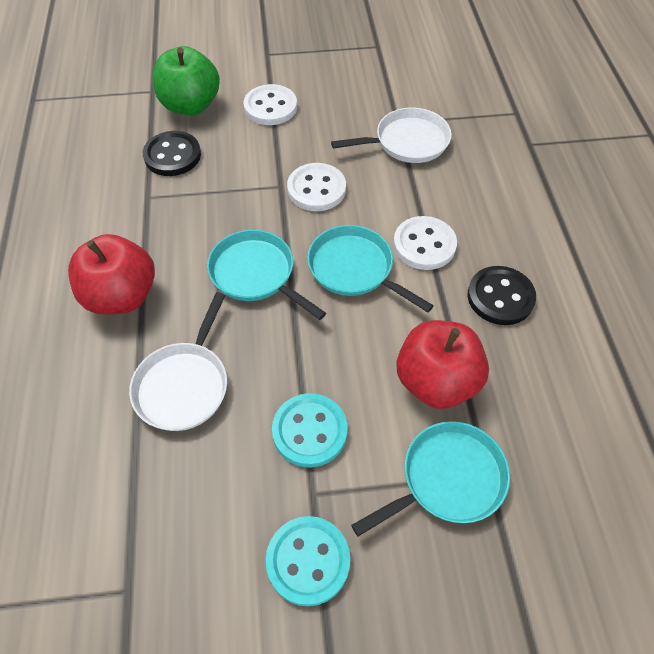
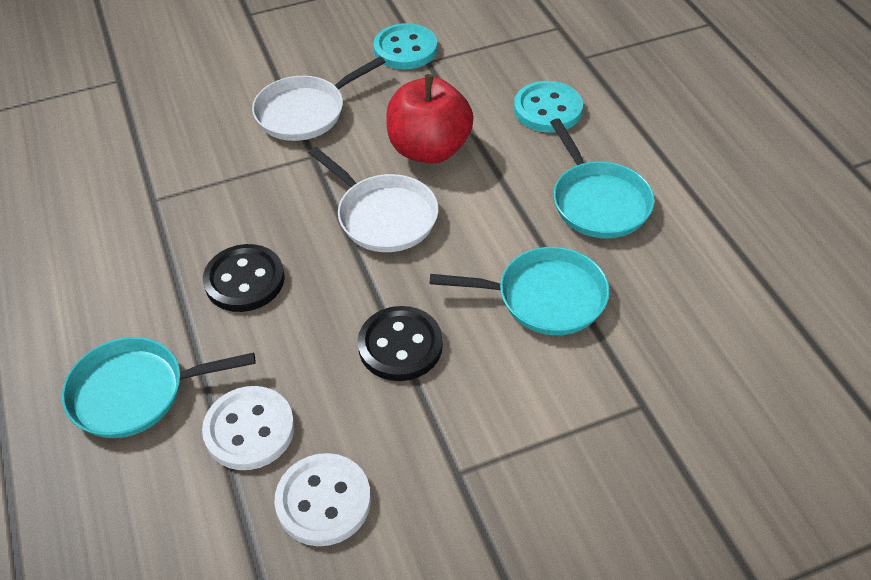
green apple: [153,46,220,115] = 1 -> none = 0
red apple: [68,234,155,315] [396,320,489,409] = 2 -> [386,74,474,164] = 1
white button: [243,84,297,125] [287,163,346,211] [393,216,457,270] = 3 -> [202,386,295,470] [274,453,371,546] = 2

